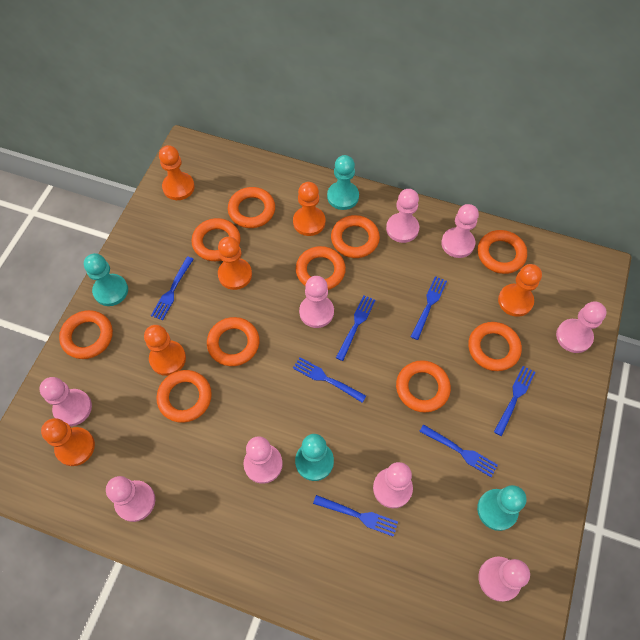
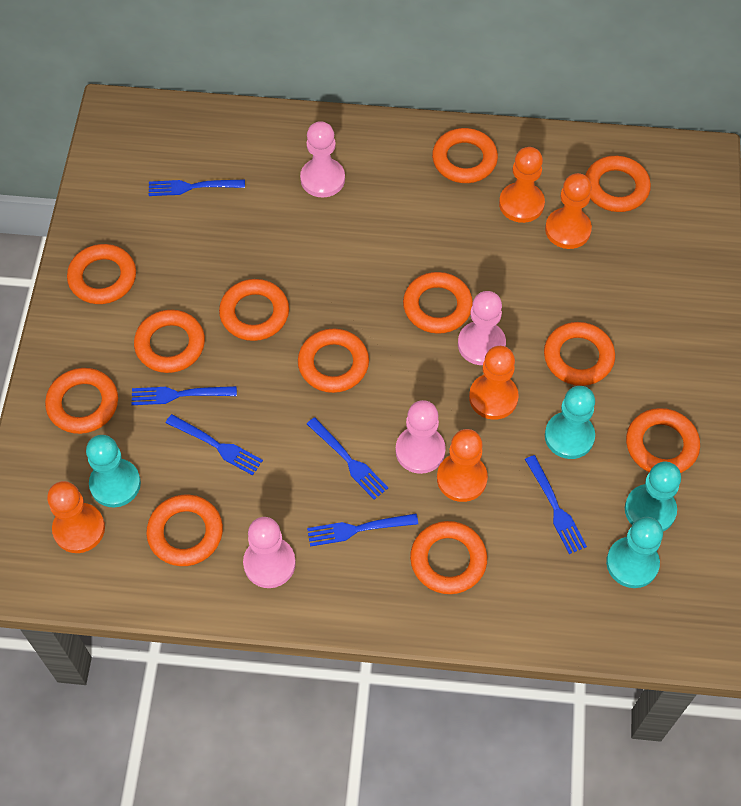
blue fork: [151,256,194,320] [293,357,366,403] [313,495,398,537] [336,295,376,361] [411,276,447,340] [419,424,498,477] [494,366,535,436] = 7 -> [131,386,237,405] [149,179,245,196] [166,414,263,475] [307,417,388,500] [307,514,418,547] [525,455,587,554] = 6
orange pawn: [41,418,95,466] [144,325,186,376] [159,145,195,200] [218,237,252,290] [293,182,325,236] [498,264,542,317] = 6 -> [47,481,105,553] [437,429,488,502] [469,346,519,420] [499,147,545,223] [545,173,592,249] = 5
orange ring: [59,310,113,359] [156,370,212,423] [191,218,241,261] [207,317,259,366] [228,187,275,228] [296,246,346,290] [331,215,380,258] [396,360,451,413] [468,322,522,371] [478,230,527,274] = 10 -> [45,368,118,434] [67,244,136,304] [134,310,205,373] [146,495,223,566] [219,279,289,341] [298,329,369,393] [403,272,473,334] [410,521,487,594] [432,128,498,183] [544,322,615,386] [585,156,651,212] [626,408,700,473] = 12
pink pawn: [39,377,92,426] [106,476,155,522] [243,436,283,484] [299,276,334,328] [373,462,413,508] [386,189,419,243] [441,204,479,258] [478,557,530,602] [556,301,607,353] = 9 -> [243,517,296,588] [300,121,345,197] [395,400,446,474] [458,291,506,365] = 4

